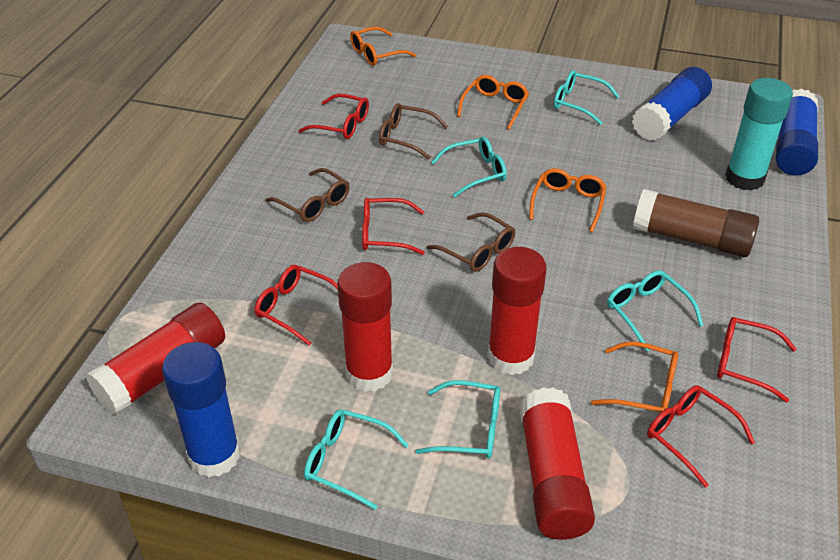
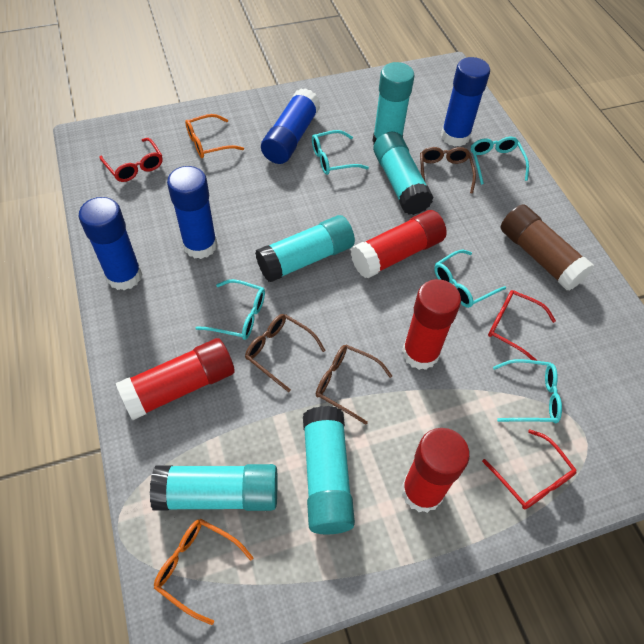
blue glue stick: [162,342,240,478] [632,67,712,141] [776,88,818,175] = 3 -> [79,197,142,290] [167,166,217,259] [261,88,321,164] [441,57,490,147] = 4
orange glasses: [350,27,416,66] [457,75,529,130] [529,168,606,232] [591,341,678,413] = 4 -> [154,519,253,625] [185,114,244,158] = 2
red glasses: [255,265,338,346] [298,94,369,139] [362,198,425,255] [647,385,755,488] [717,317,796,402] = 5 -> [100,138,163,182] [482,429,577,509] [488,290,556,361] = 3
turquoise glue stick: [725,78,793,191] = 1 -> [150,464,277,511] [255,215,355,282] [303,406,355,534] [373,62,414,143] [373,132,434,215] = 5

